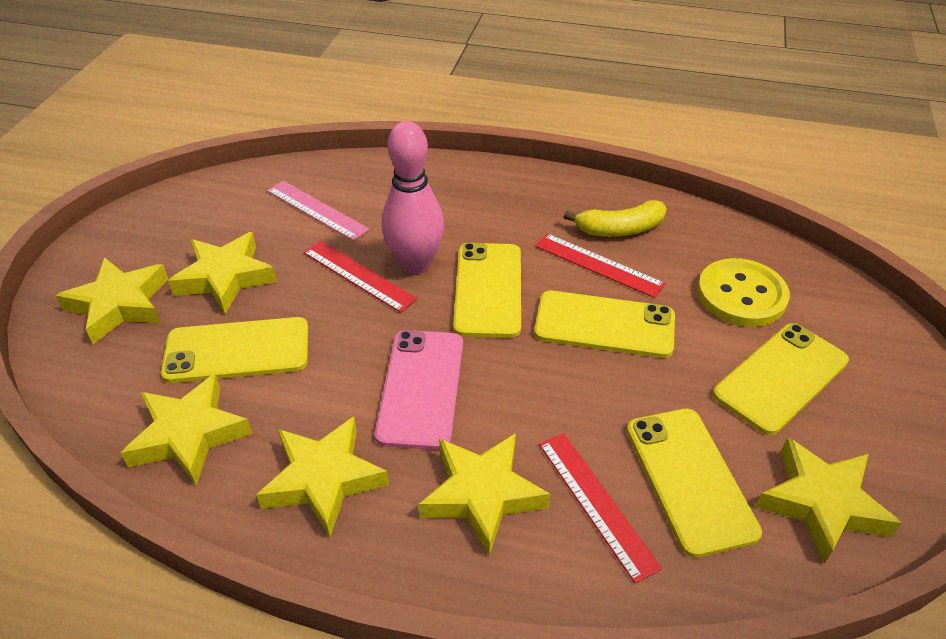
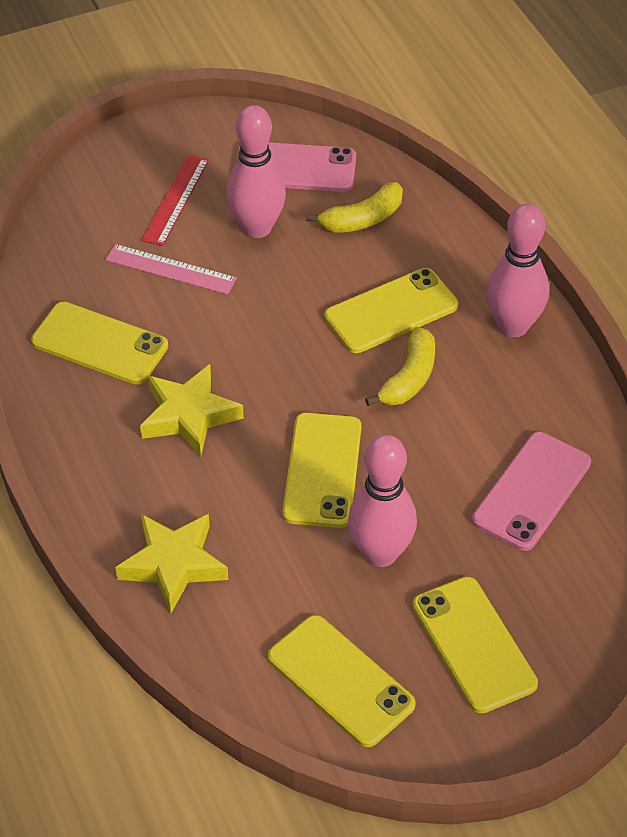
pink bowling pin: [382,121,444,274] = 1 -> [226,105,286,238] [348,435,417,567] [486,204,549,337] = 3
pink phone: [375,330,463,450] = 1 -> [237,142,356,192] [472,432,591,551] = 2
red ruler: [303,241,417,313] [535,234,666,298] [539,433,662,583] = 3 -> [141,155,209,246] = 1
yellow banana: [564,200,667,237] = 1 -> [306,182,403,233] [365,327,435,406] = 2
yellow button: [697,258,790,327] = 1 -> none = 0
yellow star: [56,257,169,344] [121,374,253,486] [168,232,277,314] [256,417,389,537] [418,433,550,556] [756,437,902,564] = 6 -> [115,514,228,613] [140,364,244,457] = 2

